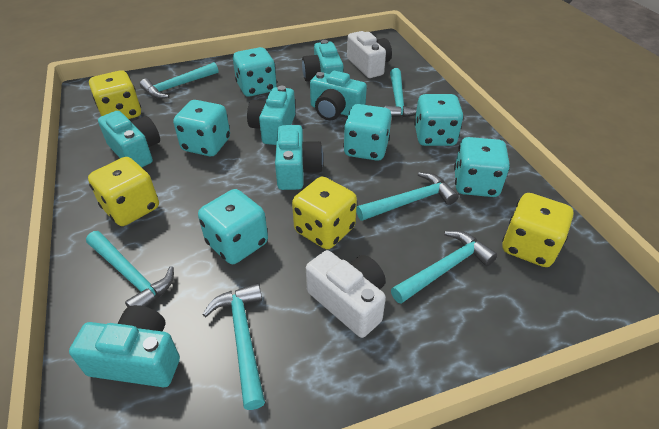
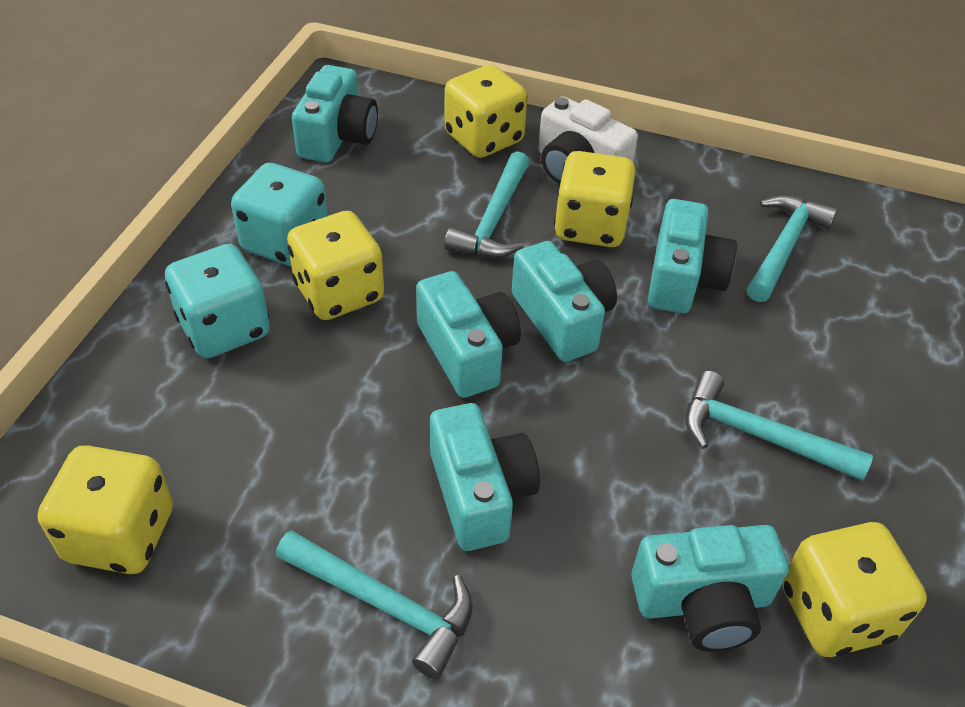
turquoise dice: [173,100,230,156] [198,189,268,264] [233,47,277,97] [343,104,391,161] [414,94,464,146] [454,137,510,197] = 6 -> [165,244,270,358] [231,163,328,266] = 2
turquoise hammer: [86,231,174,307] [140,62,218,99] [202,283,265,410] [356,172,459,221] [384,68,417,118] [391,231,497,304] = 6 -> [276,530,473,679] [444,151,530,258] [685,371,873,481] [747,195,838,302] = 4
white camera: [306,250,386,338] [347,31,392,78] = 2 -> [538,96,638,184] = 1
yellow dice: [88,157,159,226] [89,70,141,119] [292,177,357,249] [502,193,574,267] = 4 -> [37,445,173,574] [287,211,384,320] [444,65,527,158] [554,151,636,247] [782,522,927,657] = 5

